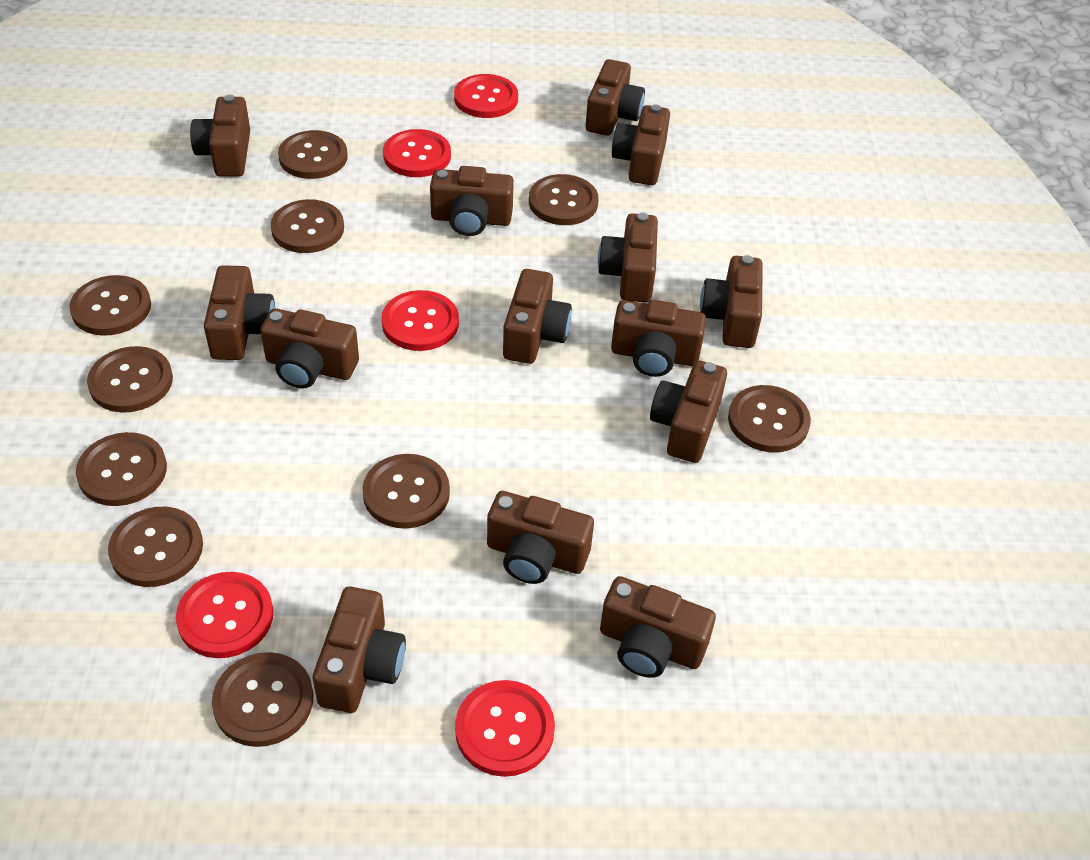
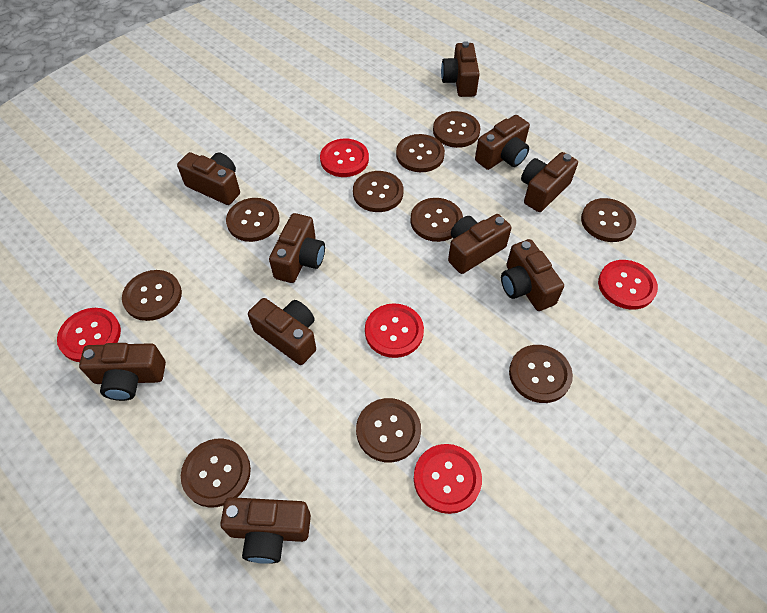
brown camera: [190,95,250,177] [204,265,275,360] [260,308,359,389] [313,587,406,713] [430,166,514,236] [487,491,594,584] [503,269,572,364] [586,59,645,136] [598,213,658,303] [600,576,716,678] [611,300,706,377] [612,104,670,185] [650,361,727,463] [700,255,763,348] = 14 -> [79,343,166,401] [177,152,240,205] [220,497,311,564] [248,298,316,365] [269,213,325,283] [441,41,480,97] [448,214,512,274] [475,115,530,170] [501,239,564,311] [521,152,578,212] = 10

